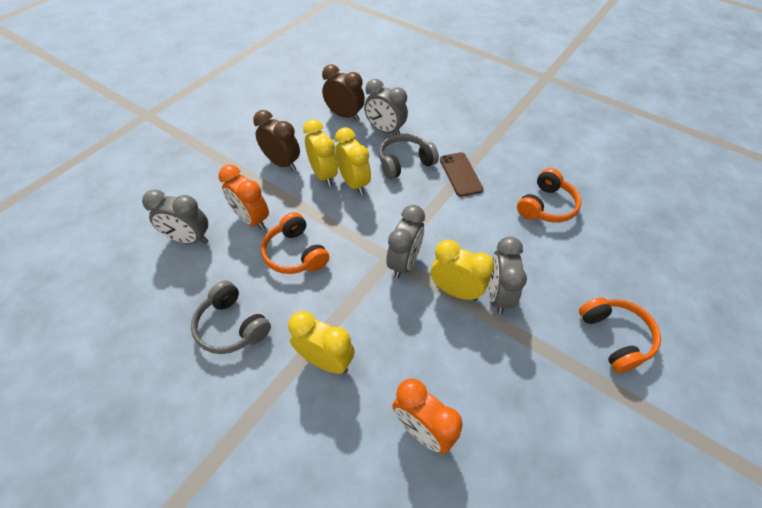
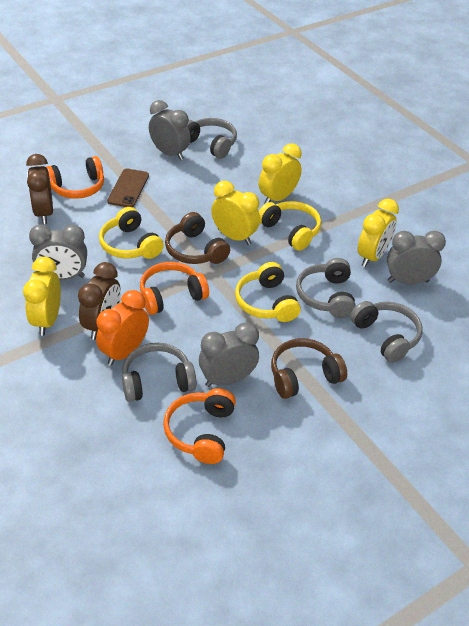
brown headphones: none = 0 -> [165,212,230,264] [271,338,347,399] = 2
grey headphones: [191,280,271,354] [379,134,439,179] = 2 -> [122,343,197,402] [187,118,237,159] [296,258,356,318] [350,301,423,363] = 4
orange clock: [218,165,269,230] [392,379,462,454] = 2 -> [96,290,149,366] = 1
yellow headphones: none = 0 -> [99,207,164,259] [235,262,301,322] [259,201,321,251] = 3

